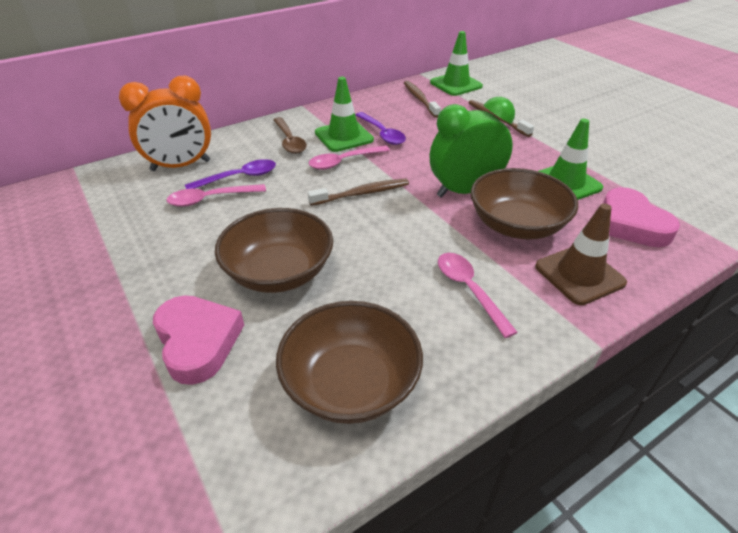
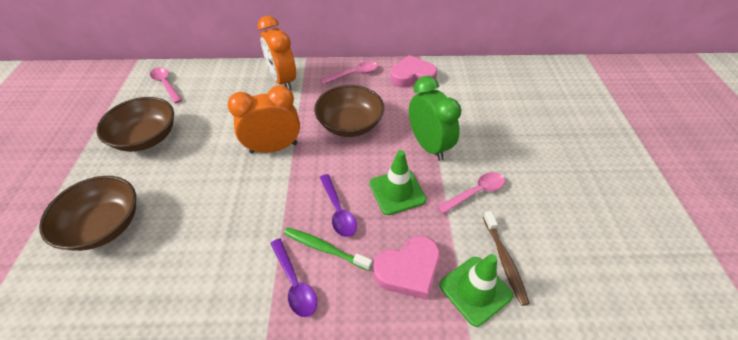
brown spoon: [273,117,307,154] = 1 -> none = 0
brown toothbrush: [308,179,409,206] [404,81,441,118] [468,100,534,137] = 3 -> [483,211,530,306] = 1
brown traffic cone: [535,203,627,305] = 1 -> none = 0
green toothbrush: none = 0 -> [284,227,372,271] = 1
green traffic cone: [315,77,374,152] [430,31,483,96] [539,119,603,200] = 3 -> [370,150,426,215] [439,254,513,327] = 2
orange clock: [119,76,211,171] = 1 -> [227,85,300,153] [258,16,296,90] = 2

